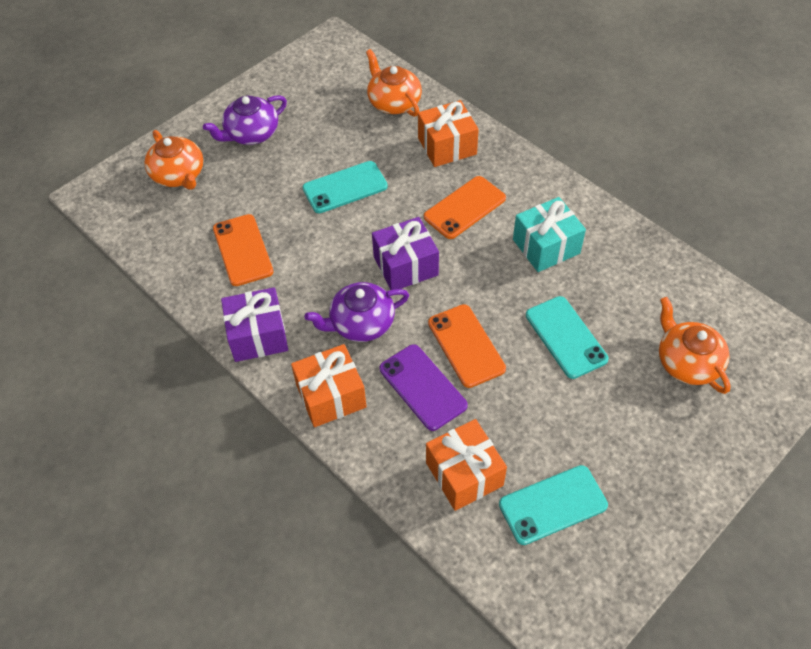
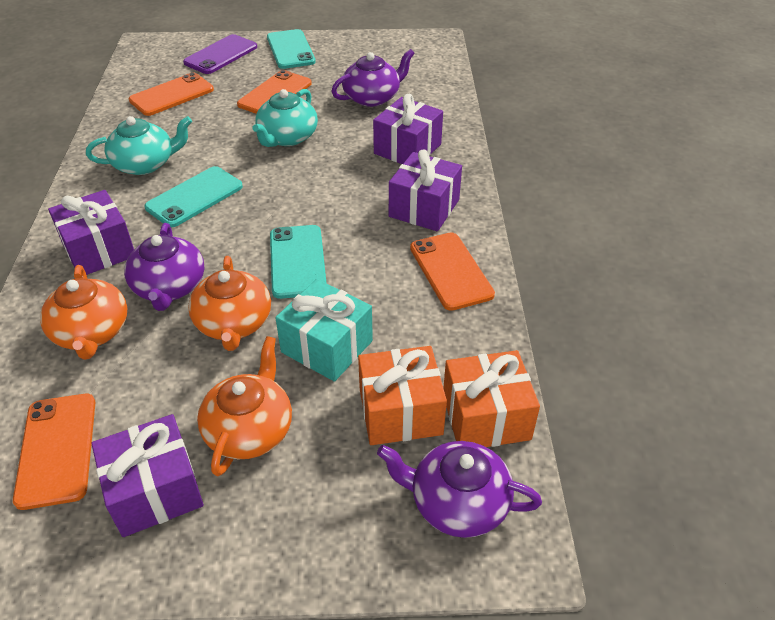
orange gift: [291,344,367,427] [418,100,479,167] [426,419,507,511] = 3 -> [358,346,447,445] [443,350,540,447] = 2
orange phone: [213,214,273,286] [424,176,506,239] [428,304,506,388] = 3 -> [13,394,95,510] [129,73,214,116] [237,70,312,114] [410,233,495,311] = 4
purple gift: [221,287,288,362] [372,217,439,290] = 2 -> [48,190,134,275] [91,414,204,537] [373,94,443,164] [389,149,462,231] = 4
purple teapot: [203,95,287,145] [305,282,409,342] = 2 -> [124,223,204,311] [331,49,415,107] [377,441,542,538] = 3
turquoise teapot: none = 0 -> [86,116,192,175] [252,89,318,147] = 2

